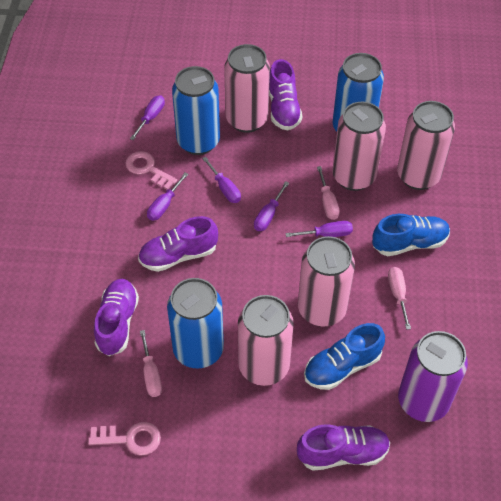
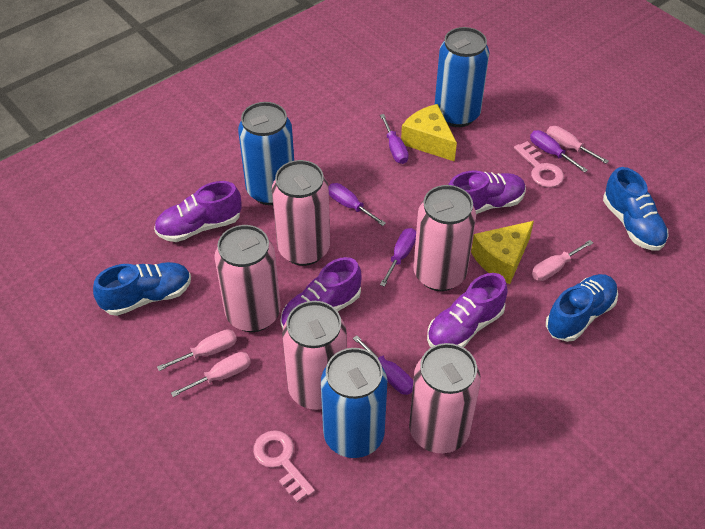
blue shoe: [304,323,385,390] [372,214,450,256] = 2 -> [93,262,191,316] [546,274,618,342] [603,167,668,251] = 3
pink screwdriver: [140,330,162,397] [317,166,340,220] [388,267,411,330] = 3 -> [157,329,237,371] [171,352,251,397] [532,240,593,281] [546,126,609,164] = 4
purple can: [398,331,468,422] = 1 -> none = 0
yellow cheese: none = 0 -> [401,104,457,162] [471,221,534,284] = 2

